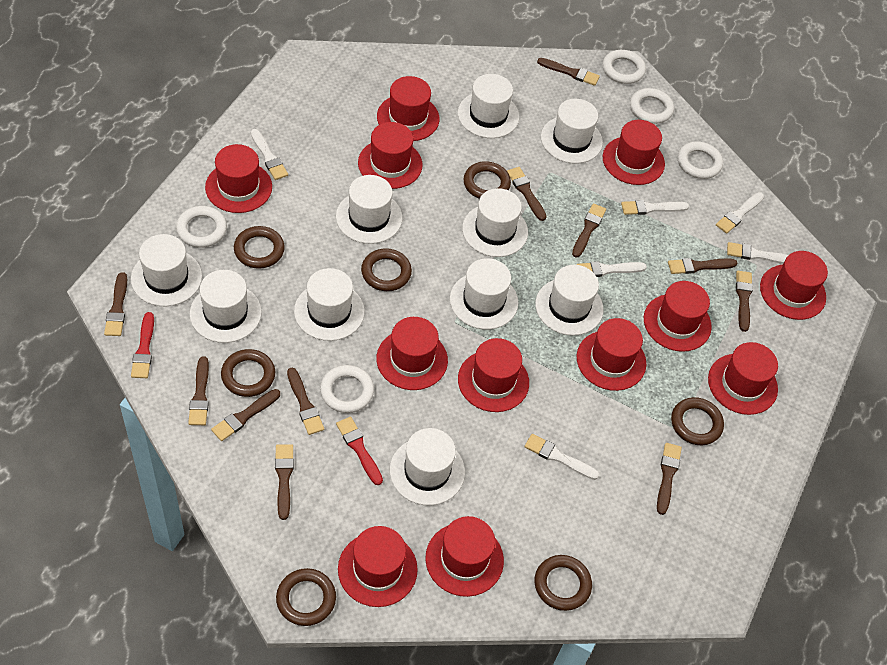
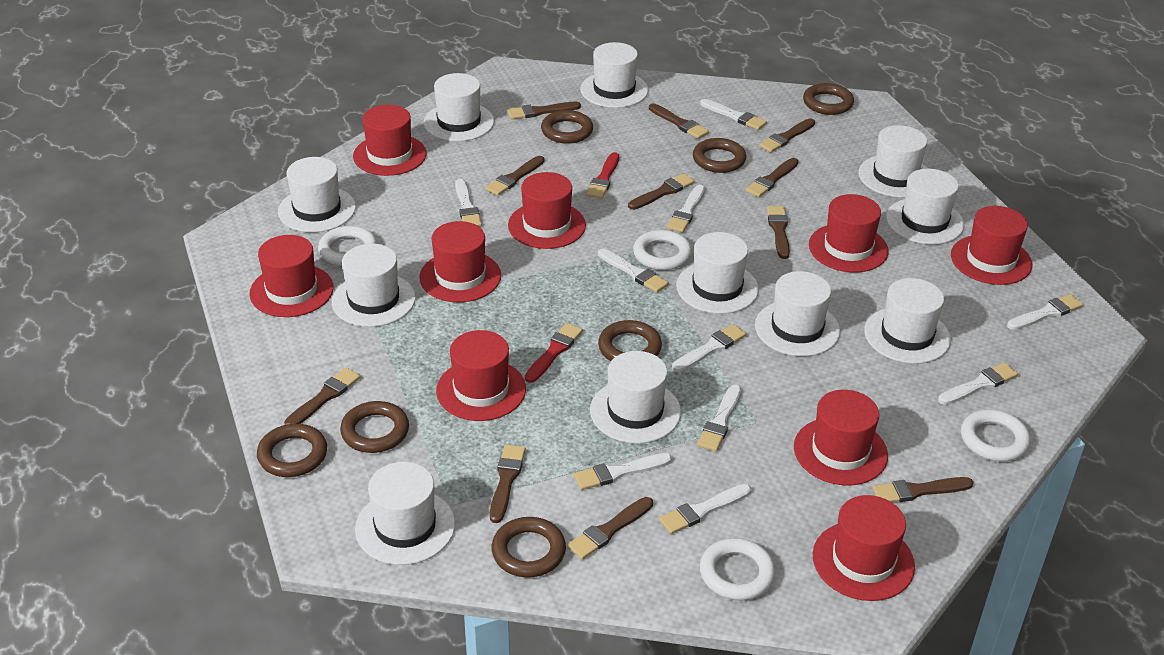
red hat: [205,144,272,213] [338,526,418,607] [358,122,423,189] [376,317,448,390] [377,76,440,141] [425,516,504,597] [458,338,529,412] [577,318,646,391] [603,120,665,185] [644,281,712,352] [708,342,778,415] [760,251,828,320] = 12 -> [249,235,333,317] [353,105,426,176] [419,221,501,302] [436,330,526,421] [508,172,586,249] [794,390,888,485] [809,194,888,272] [813,495,915,601] [951,206,1032,285] = 9
white brush: [251,129,288,180] [525,434,599,480] [576,261,647,277] [621,200,689,215] [716,192,764,234] [727,242,788,264] = 6 -> [455,179,482,227] [574,453,672,490] [598,249,669,293] [659,484,751,534] [667,185,705,232] [672,324,746,372] [697,384,741,451] [700,99,767,130] [938,362,1018,405] [1007,294,1083,330] = 10
white hat: [131,234,202,306] [190,270,262,343] [294,268,365,341] [336,175,402,244] [390,428,465,505] [450,258,518,329] [458,74,519,138] [462,188,528,257] [535,265,604,336] [541,99,603,164] = 10 -> [278,157,356,232] [332,244,416,327] [355,462,455,565] [424,73,494,141] [580,42,648,108] [590,351,681,444] [676,232,759,314] [755,271,840,356] [859,125,928,198] [864,278,951,364] [886,169,964,245] = 11
white ring: [176,206,227,248] [320,365,374,413] [603,50,646,84] [630,88,674,124] [678,141,723,179] = 5 -> [318,226,377,266] [633,230,692,270] [700,538,775,600] [961,409,1030,461] = 4

